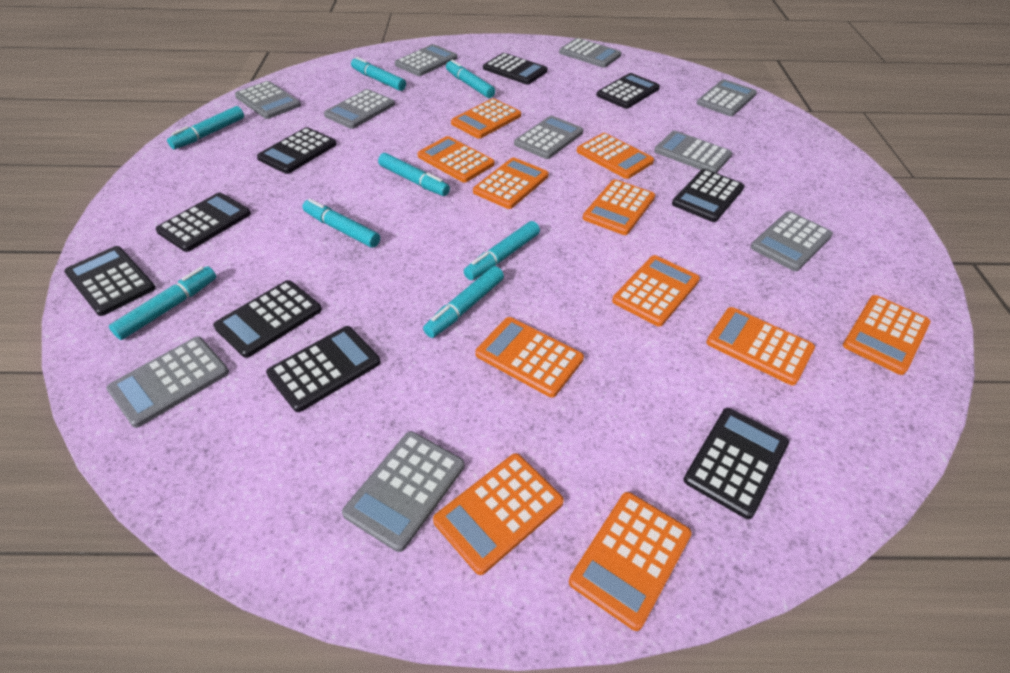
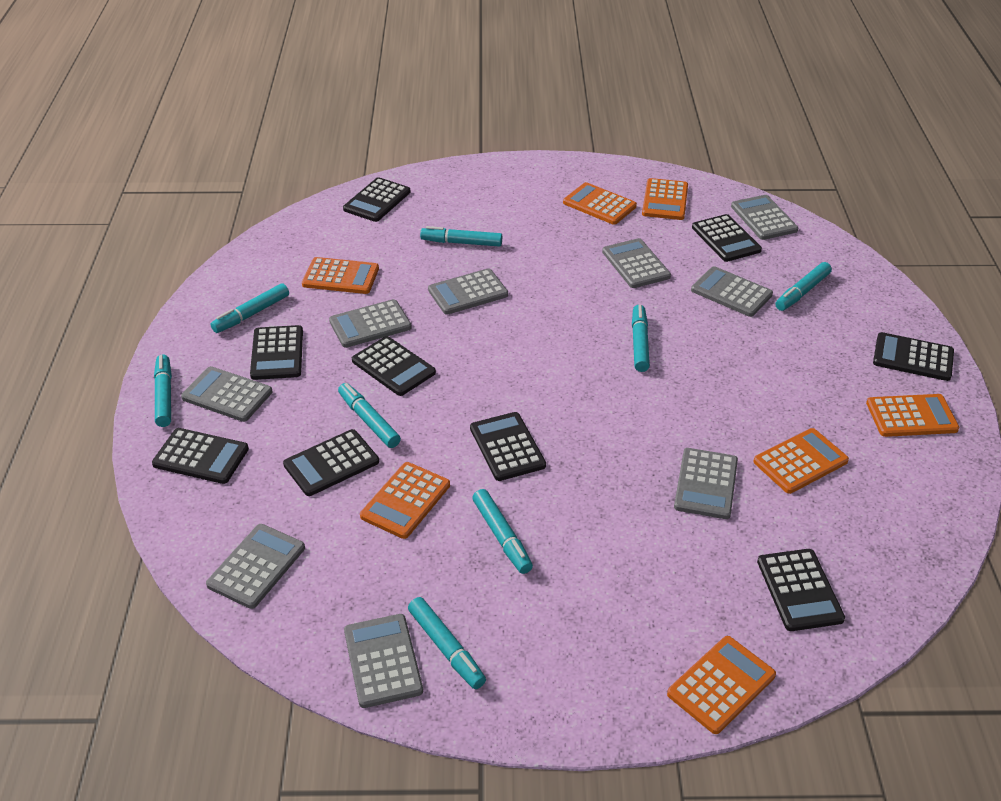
grey calculator: [106,337,229,428] [235,81,301,119] [324,89,395,129] [342,431,465,552] [395,44,457,76] [514,116,583,159] [559,38,621,68] [654,131,732,173] [697,79,757,116] [750,211,833,271] = 10 -> [181,366,272,422] [206,524,305,609] [329,299,412,348] [344,614,423,708] [428,269,508,315] [602,238,671,288] [674,448,738,519] [691,266,773,317] [731,195,798,240] = 9
orange calculator: [417,136,494,183] [433,453,564,575] [451,98,521,139] [473,157,549,209] [476,317,584,398] [569,492,692,631] [577,133,654,179] [583,179,655,235] [612,255,700,327] [706,307,815,385] [843,295,931,375] = 11 -> [302,257,379,294] [360,462,450,539] [563,182,637,225] [642,178,688,220] [667,636,776,734] [753,428,849,494] [866,394,959,437] = 7

